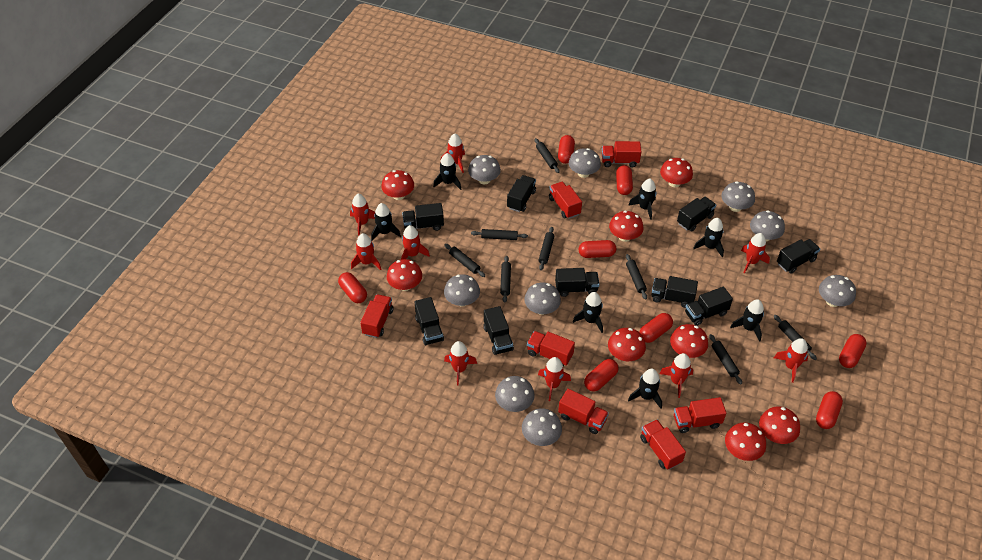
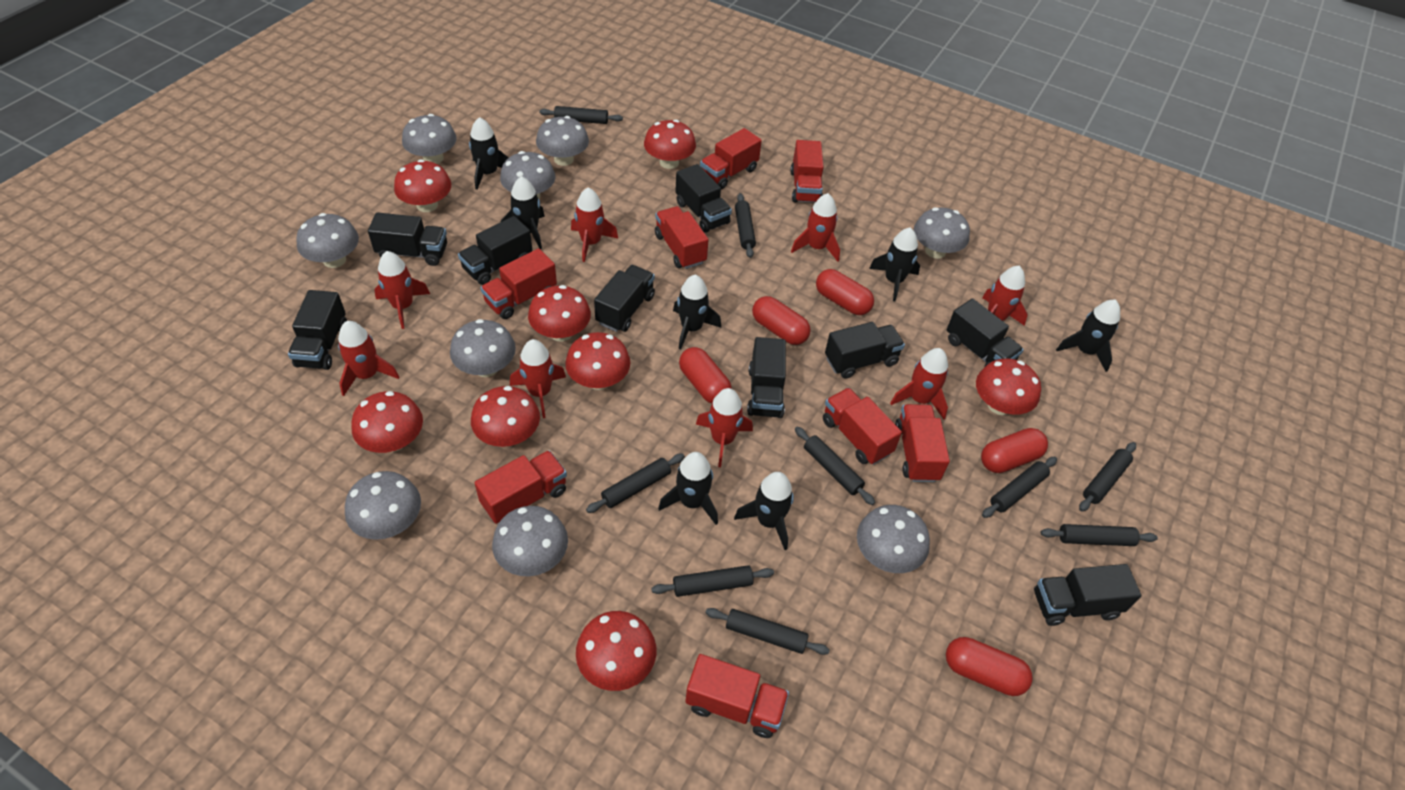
black rolling pin: [444,244,485,277] [471,229,528,240] [500,256,511,303] [535,138,559,173] [539,227,554,270] [626,254,647,300] [709,334,742,385] [774,315,817,360] = 8 -> [540,106,623,124] [586,454,685,513] [651,565,774,597] [705,608,830,655] [735,193,756,258] [795,427,875,505] [982,457,1057,518] [1041,524,1158,546] [1079,442,1136,512] = 9
red capsule: [338,272,367,303] [558,135,575,164] [579,240,616,258] [584,359,619,391] [616,165,633,195] [639,313,673,343] [816,391,843,429] [839,334,867,368] = 8 -> [679,347,732,404] [752,296,811,345] [816,269,874,315] [946,637,1033,696] [981,428,1048,473] = 5
red rocket: [350,194,375,236] [351,233,381,270] [401,225,430,259] [440,134,465,173] [444,341,477,386] [538,357,571,401] [659,353,693,398] [741,233,770,273] [774,338,808,383] = 9 -> [338,321,399,396] [374,251,430,329] [510,339,566,418] [571,187,618,262] [696,388,753,467] [791,193,840,262] [890,348,948,419] [982,266,1028,326] = 8
red truck: [360,294,393,338] [527,331,575,366] [549,182,582,219] [558,389,609,434] [602,141,642,167] [640,419,686,470] [674,397,727,433] = 7 -> [475,450,567,524] [481,248,557,319] [655,206,708,269] [685,654,789,738] [700,128,762,190] [790,140,824,203] [823,388,902,465] [895,404,950,482] = 8

